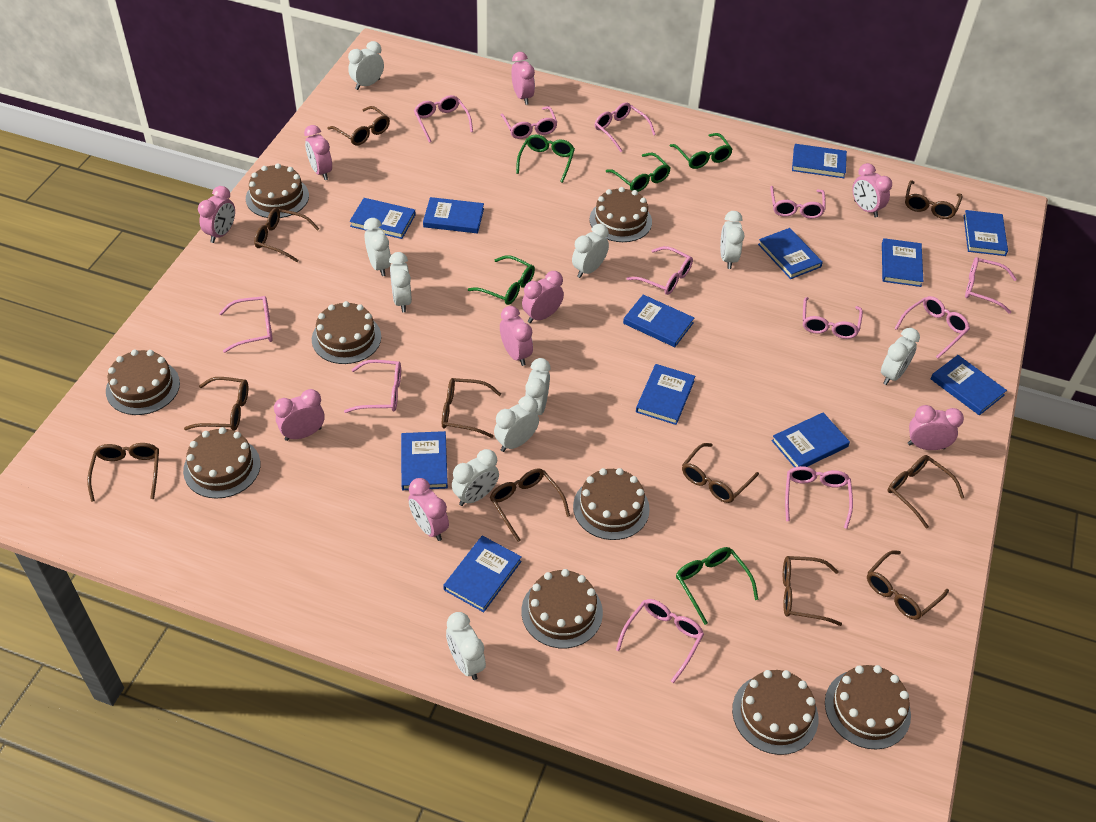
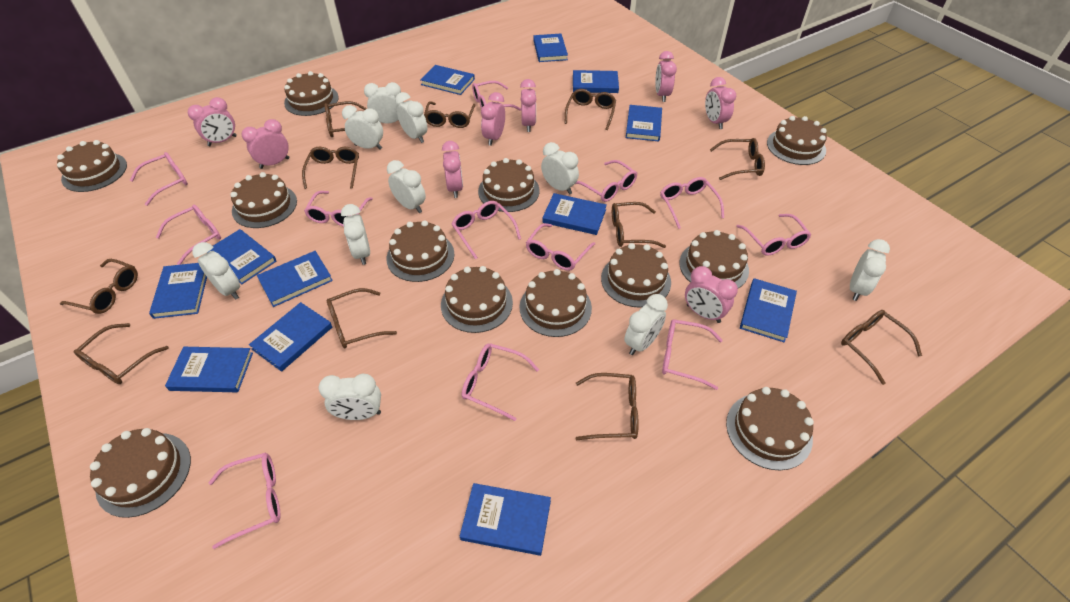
brown cake: [106,350,180,415] [183,427,260,498] [246,164,309,218] [312,301,381,364] [521,569,603,648] [573,468,650,540] [590,187,652,242] [732,670,818,755] [825,665,911,749] = 9 -> [57,140,127,192] [90,428,191,518] [230,172,297,228] [284,71,339,116] [386,220,455,282] [441,266,513,333] [478,158,540,212] [519,269,592,337] [601,243,671,308] [679,230,749,288] [726,387,814,470] [767,116,827,165] = 12
green glasses: [468,255,535,305] [516,135,575,183] [606,152,671,192] [670,133,733,169] [676,547,759,625] = 5 -> none = 0
pink clock: [198,186,235,243] [274,389,325,441] [304,125,332,180] [408,478,449,541] [500,306,533,366] [511,52,535,105] [522,271,564,323] [852,163,892,218] [908,405,964,450] = 9 -> [188,97,237,146] [242,119,289,169] [442,141,463,198] [481,92,505,146] [520,79,536,132] [655,51,677,102] [685,266,738,323] [705,77,736,129] = 8

